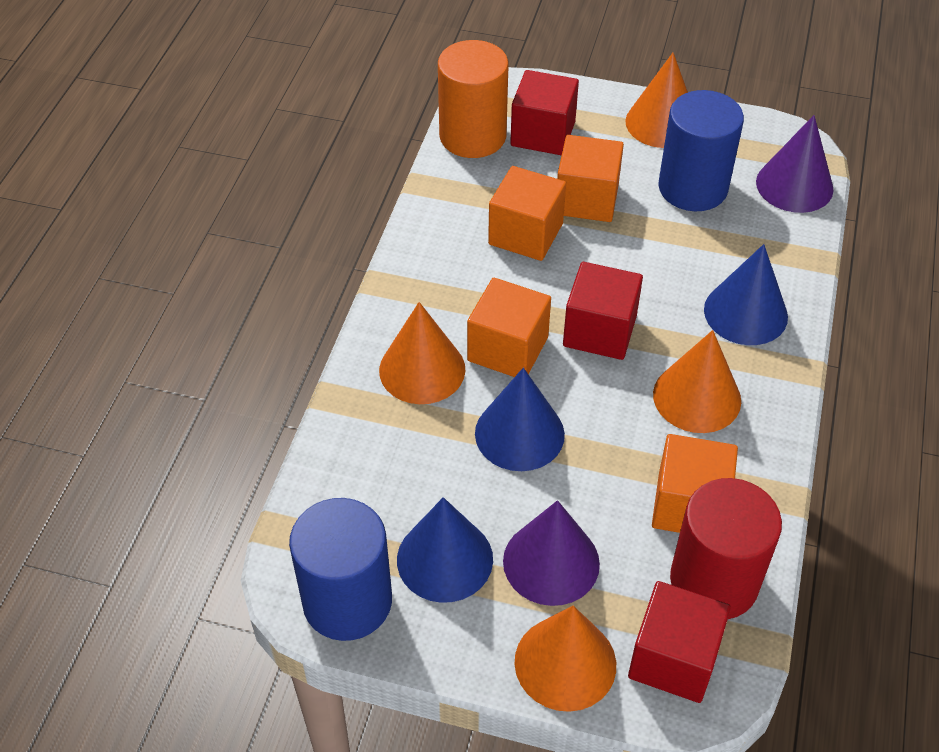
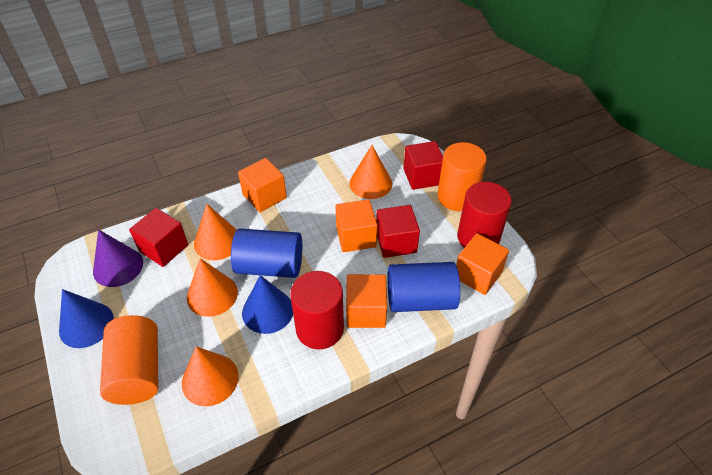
blue cone: [397,497,493,603] [475,368,565,471] [704,244,788,345] = 3 -> [59,289,114,348] [242,275,293,334] = 2
orange cylinder: [438,40,508,158] = 1 -> [100,315,158,405] [437,142,487,211] = 2
purple cone: [503,500,600,606] [756,115,834,213] = 2 -> [93,229,143,287] = 1
red cylinder: [670,478,782,619] = 1 -> [290,271,344,349] [457,182,512,248] = 2

